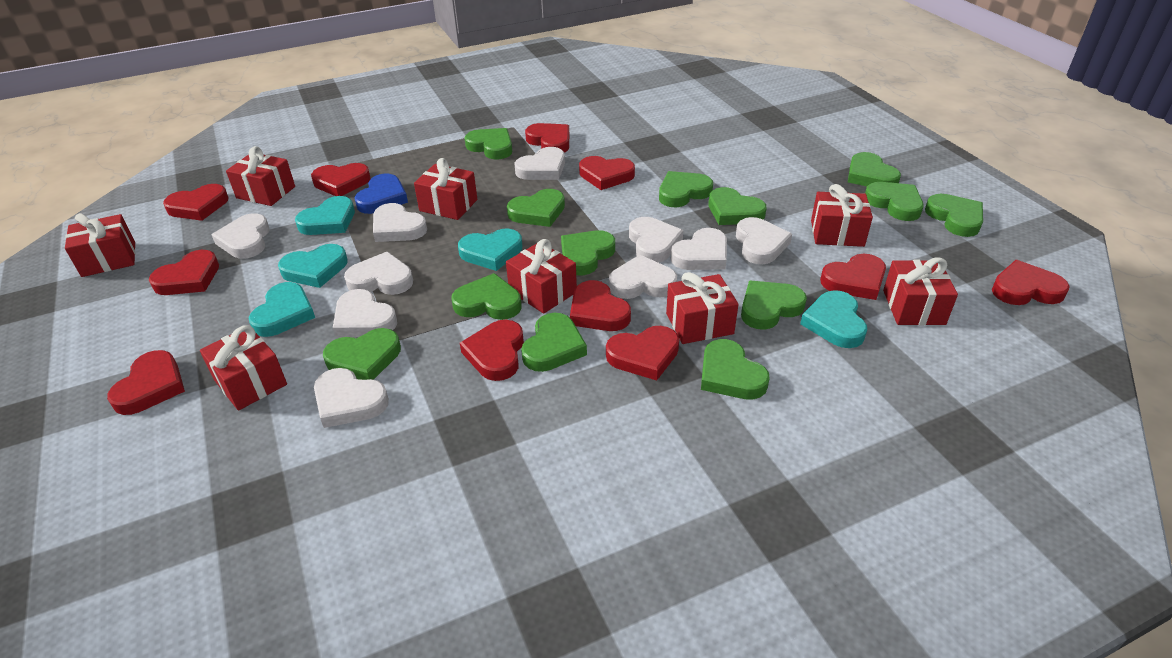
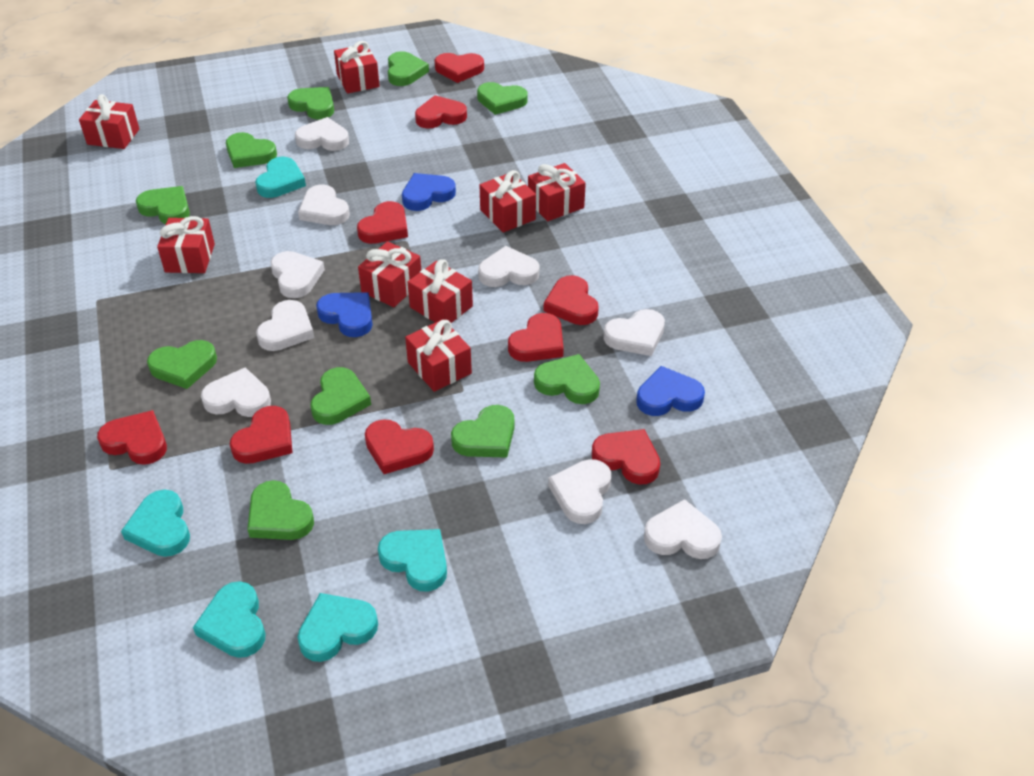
blue heart: [354,173,408,214] = 1 -> [316,292,373,337] [402,173,456,211] [636,366,705,416] = 3
green heart: [323,328,401,380] [451,273,521,320] [465,128,512,159] [507,189,565,227] [521,313,587,372] [561,230,615,275] [659,171,713,207] [701,339,770,400] [708,187,767,225] [741,281,807,330] [848,152,901,186] [865,182,924,221] [925,194,983,237] = 13 -> [136,186,190,224] [147,340,217,389] [226,132,277,168] [247,480,314,540] [287,87,334,119] [310,367,371,425] [388,51,429,86] [451,405,514,458] [477,82,528,115] [534,354,600,404] = 10
red heart: [107,350,185,415] [149,250,219,295] [163,184,228,221] [311,163,371,196] [460,320,524,381] [525,123,569,153] [570,280,631,331] [579,156,635,190] [606,326,679,380] [820,254,886,300] [992,260,1070,305] = 11 -> [97,410,167,465] [230,406,292,464] [357,201,408,244] [365,419,434,474] [415,95,467,128] [435,53,484,83] [508,313,564,362] [544,275,599,325] [592,429,660,485] = 9
white heart: [212,213,270,259] [314,368,389,428] [333,289,397,337] [344,252,413,295] [373,203,427,242] [514,147,565,180] [609,255,677,299] [629,217,683,263] [671,228,727,270] [736,217,792,264] = 10 -> [201,367,271,417] [256,300,314,351] [271,251,325,298] [295,117,349,151] [298,185,350,225] [478,246,539,287] [548,459,611,524] [603,309,665,356] [644,499,722,559] = 9

